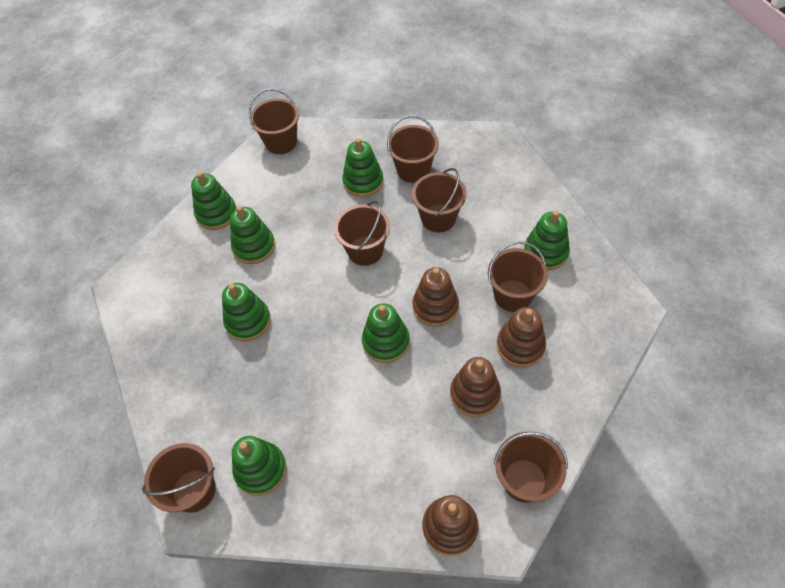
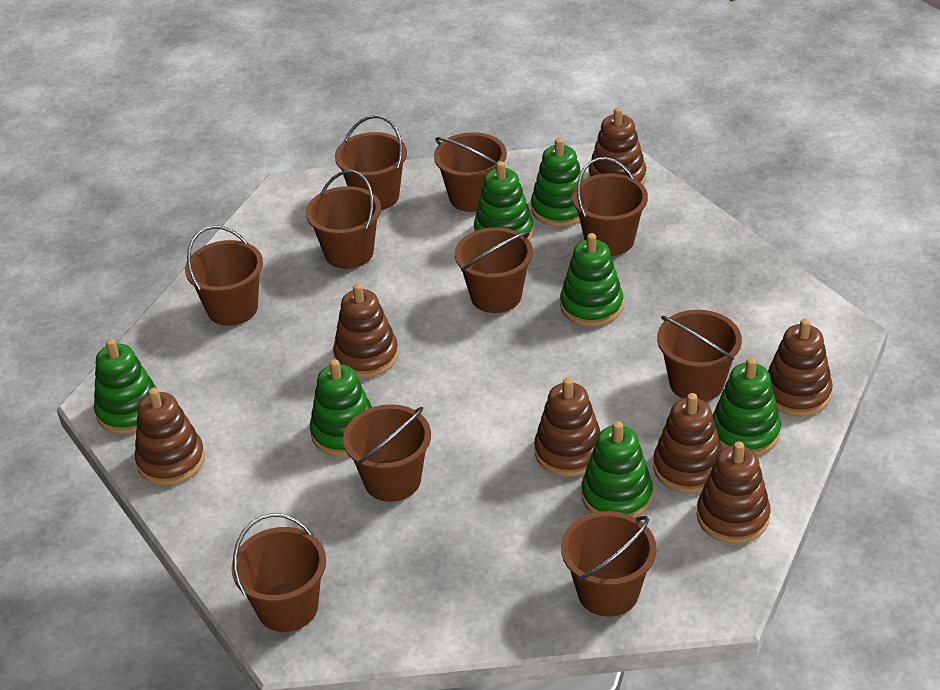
brown bucket: [142,443,216,513] [249,89,299,154] [334,201,390,266] [387,115,439,183] [412,168,467,232] [488,241,548,312] [494,432,568,503] = 7 -> [185,225,263,326] [231,513,326,632] [306,170,381,269] [335,115,407,210] [343,404,431,502] [434,132,507,212] [455,227,533,313] [561,511,656,617] [572,157,648,256] [657,310,742,401] = 10
brown stacking toy: [412,267,459,327] [422,495,479,556] [450,357,501,417] [496,307,546,368] = 4 -> [135,388,205,485] [333,283,398,378] [534,378,600,477] [589,107,646,185] [653,393,722,493] [697,442,771,544] [768,318,833,417] = 7

